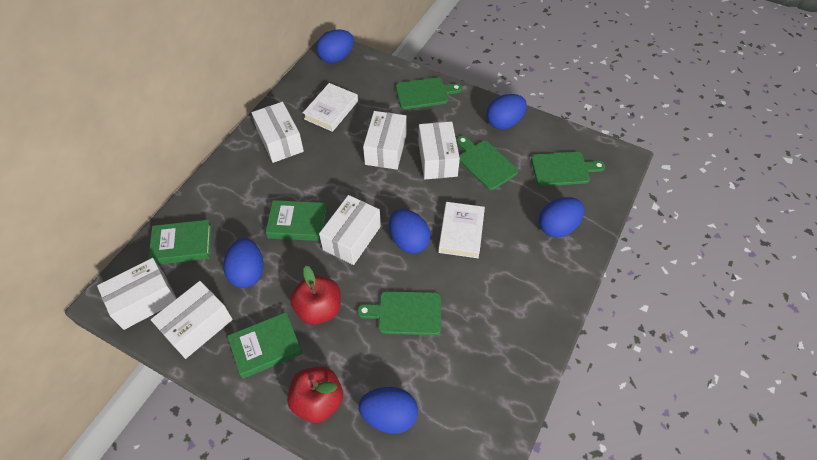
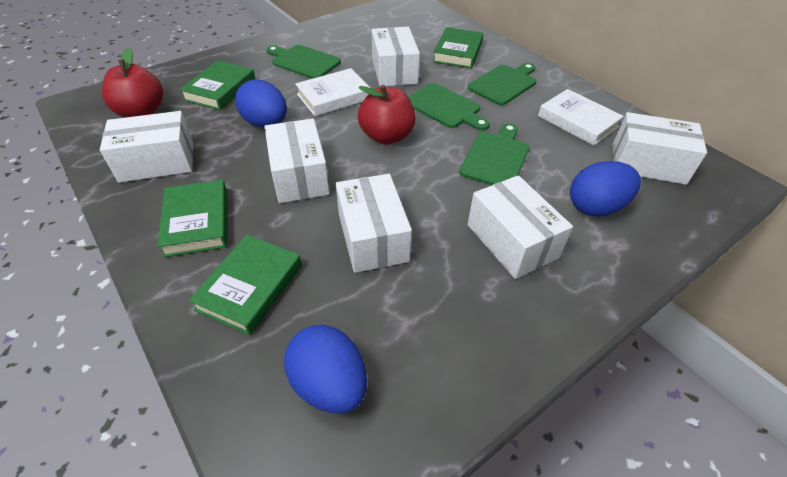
blue egg: [223,238,264,288] [316,29,354,63] [359,387,418,434] [389,209,431,254] [486,94,527,129] [539,197,584,238] = 6 -> [235,80,287,127] [284,325,367,413] [570,161,641,217] = 3
green book: [148,220,211,265] [227,312,303,379] [265,200,327,241] = 3 -> [157,180,227,257] [179,60,256,110] [188,235,302,335] [433,27,484,69] = 4

